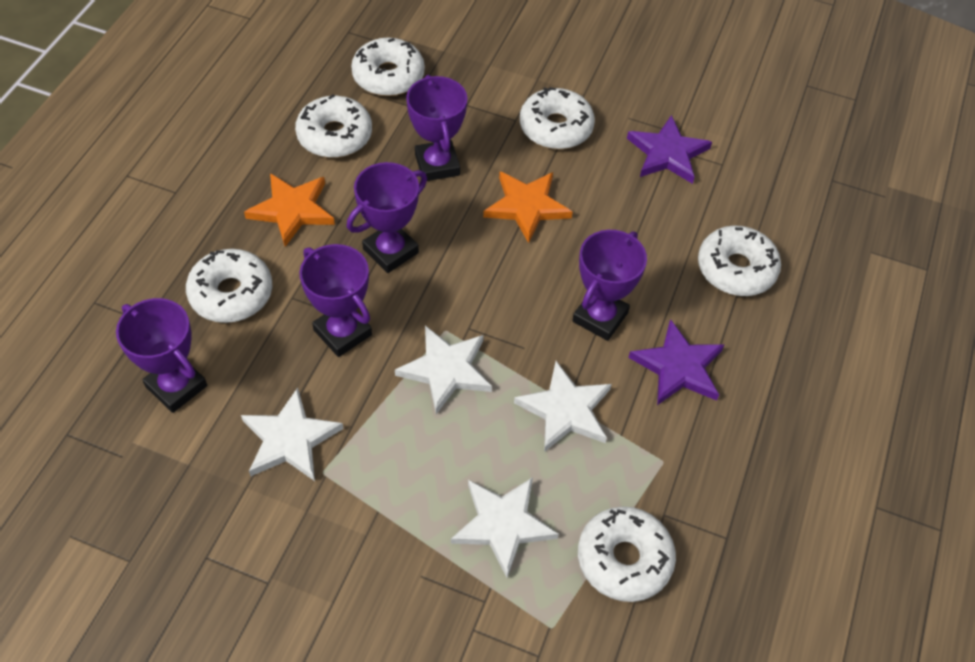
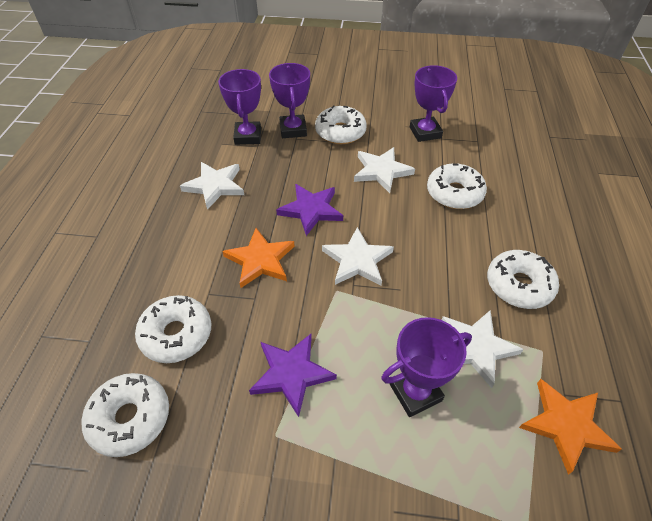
purple trophy: [116,298,207,413] [300,244,372,357] [347,162,427,273] [406,75,467,181] [572,230,647,341] = 5 -> [218,69,261,145] [269,63,310,138] [381,317,472,417] [410,65,457,142] = 4
white donut: [186,249,272,323] [295,94,372,158] [351,38,425,96] [520,87,595,149] [578,506,676,602] [698,225,781,296] = 6 -> [81,373,169,457] [135,295,211,363] [315,105,367,144] [427,163,487,209] [487,250,559,309] = 5

